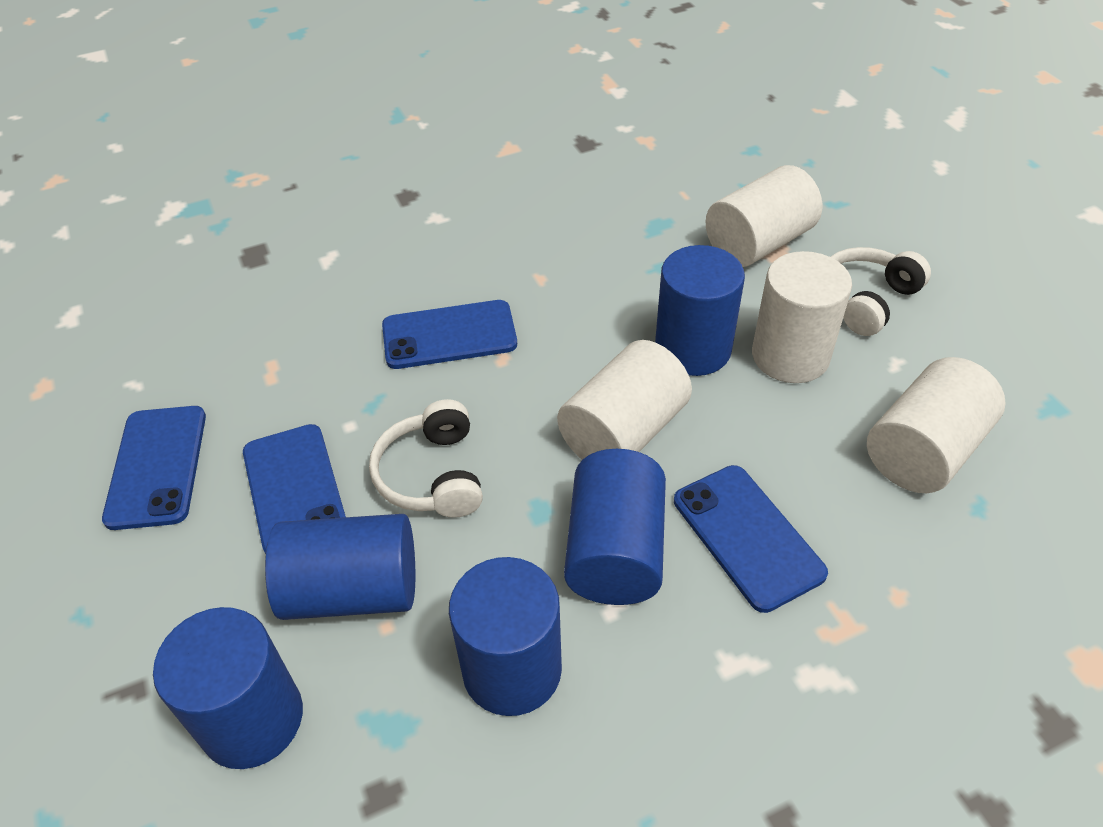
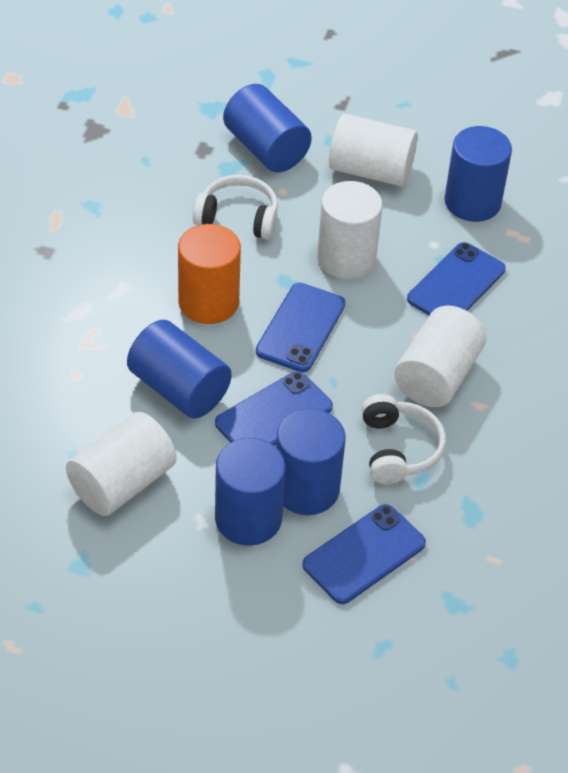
orange cylinder: none = 0 -> [178,224,241,324] = 1

